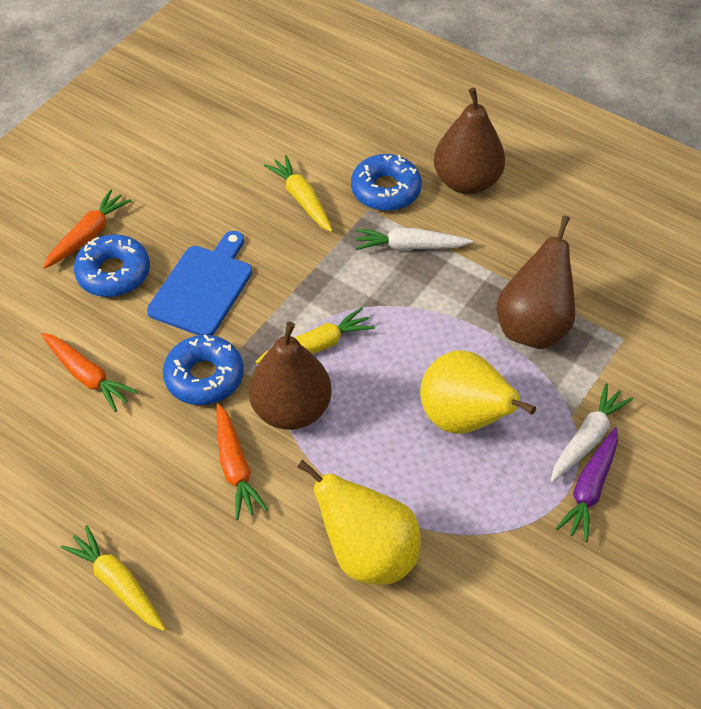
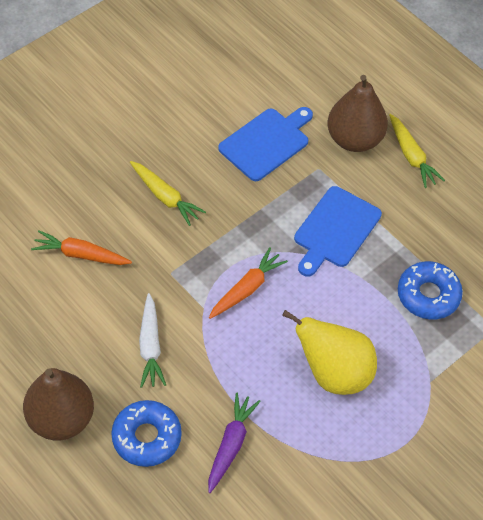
blue cutting board: [147,231,252,336] = 1 -> [218,107,313,181] [294,186,382,277] = 2
blue donut: [74,234,150,297] [163,334,244,405] [351,154,422,211] = 3 -> [111,400,182,467] [398,261,463,319] = 2
brown pear: [249,322,332,430] [434,88,505,194] [497,215,575,349] = 3 -> [23,368,94,441] [328,75,388,152] = 2
orange carrot: [41,333,138,412] [43,189,131,269] [217,404,268,520] = 3 -> [31,230,132,265] [209,248,288,319] = 2
white carrot: [355,228,473,250] [551,383,633,482] = 2 -> [139,293,166,388] = 1
yellow carrot: [60,525,165,631] [255,307,375,364] [264,155,333,232] = 3 -> [130,161,206,226] [389,114,445,188] = 2
yellow pear: [297,460,421,585] [420,350,536,434] = 2 -> [282,310,377,395] = 1

